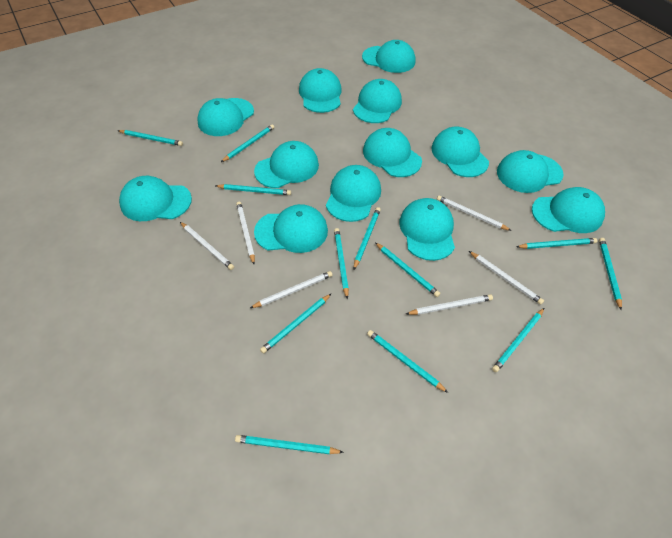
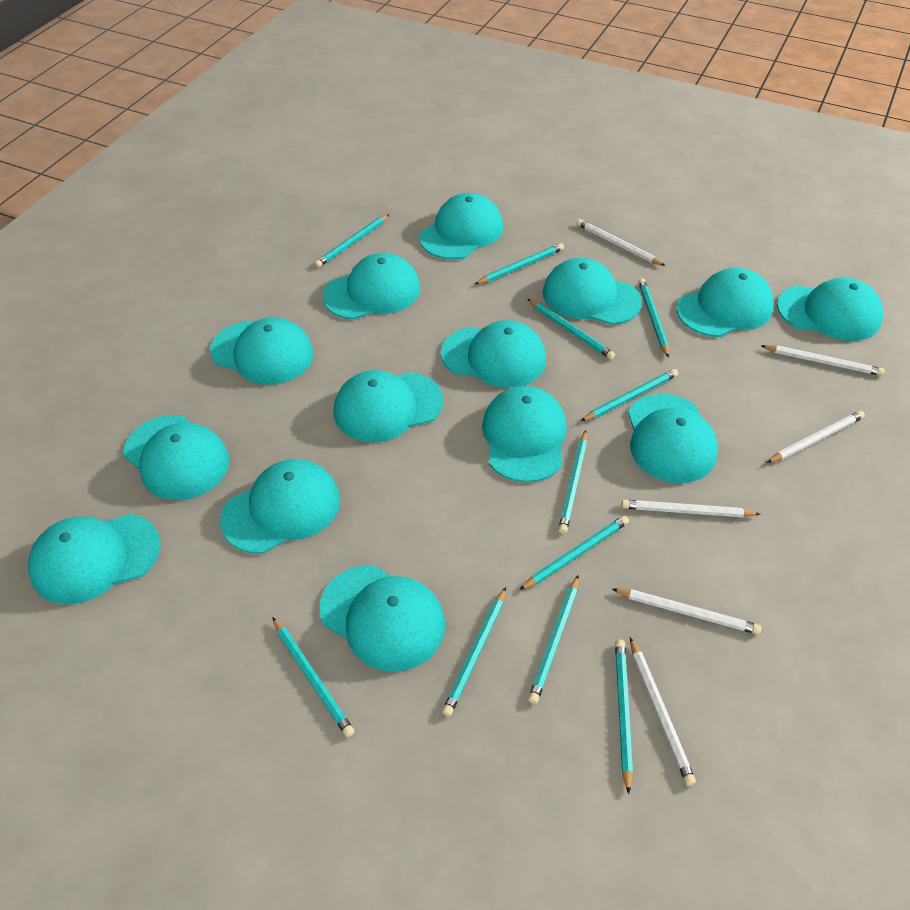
turquoise cap: [119,176,192,221] [197,98,254,136] [254,141,319,188] [254,204,328,253] [299,68,342,113] [326,165,381,222] [353,79,402,123] [362,40,416,73] [363,128,422,177] [399,198,455,261] [431,127,489,177] [497,150,564,193] [532,187,605,233] = 13 -> [28,514,161,604] [123,415,229,500] [210,317,314,385] [220,459,340,554] [319,565,445,672] [322,253,420,320] [334,370,444,442] [419,193,503,259] [441,320,546,388] [482,386,567,483] [543,258,642,325] [628,394,718,483] [676,268,774,337] [777,277,883,341] = 14
turquoise pencil: [117,130,183,146] [216,184,291,195] [221,124,274,162] [235,435,344,454] [260,294,331,354] [334,228,349,299] [354,207,381,269] [367,330,448,393] [375,243,440,297] [492,308,544,372] [517,238,598,249] [599,238,622,310] = 12 -> [272,617,355,737] [315,214,390,268] [442,587,506,716] [475,243,564,284] [519,516,629,590] [528,299,615,360] [528,575,579,704] [558,430,587,534] [581,369,678,421] [615,639,633,794] [638,278,669,358] = 11

